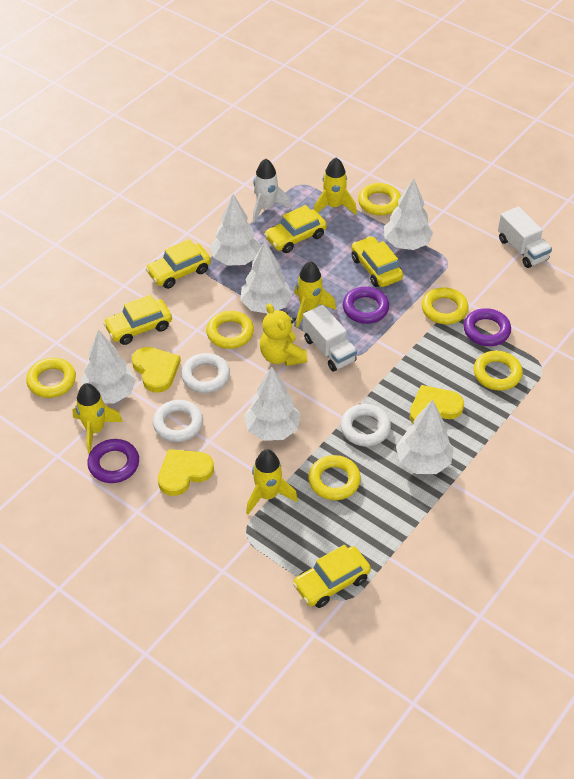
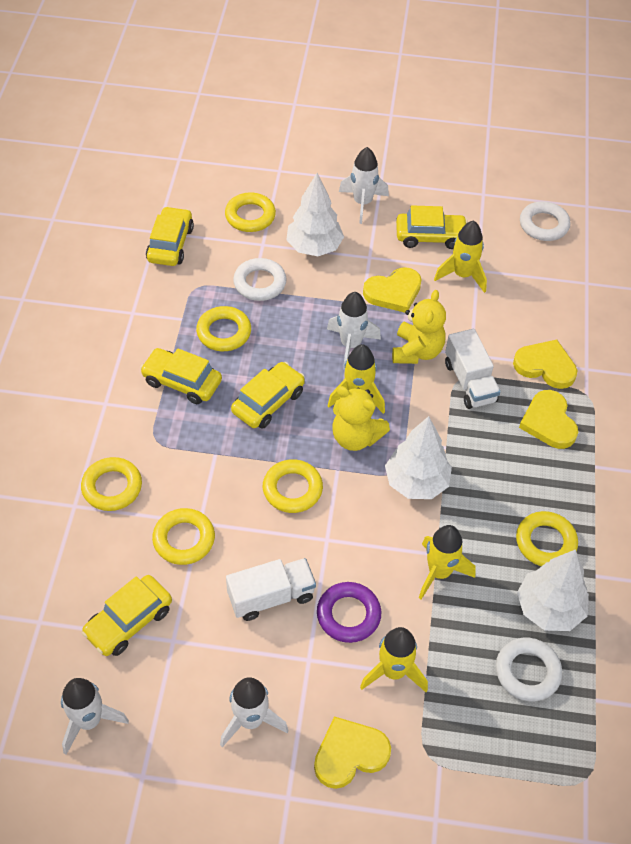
purple ring: [87,439,139,483] [343,287,389,324] [464,308,511,346] = 3 -> [317,582,381,643] = 1
white rocket: [253,159,291,223] = 1 -> [61,678,129,755] [220,677,289,747] [327,292,381,370] [339,147,389,224] = 4
white tree: [81,330,136,403] [211,194,261,266] [240,241,292,314] [244,367,301,441] [384,178,433,250] [396,400,454,474] = 6 -> [286,173,344,256] [385,416,452,499] [517,549,589,631] = 3
yellow heart: [132,347,181,393] [158,449,214,496] [410,385,464,424] = 3 -> [314,716,391,789] [363,267,422,313] [513,340,578,389] [519,390,578,449] = 4
yellow teddy bear: [260,303,308,366] = 1 -> [332,386,390,451] [392,290,446,364] = 2

